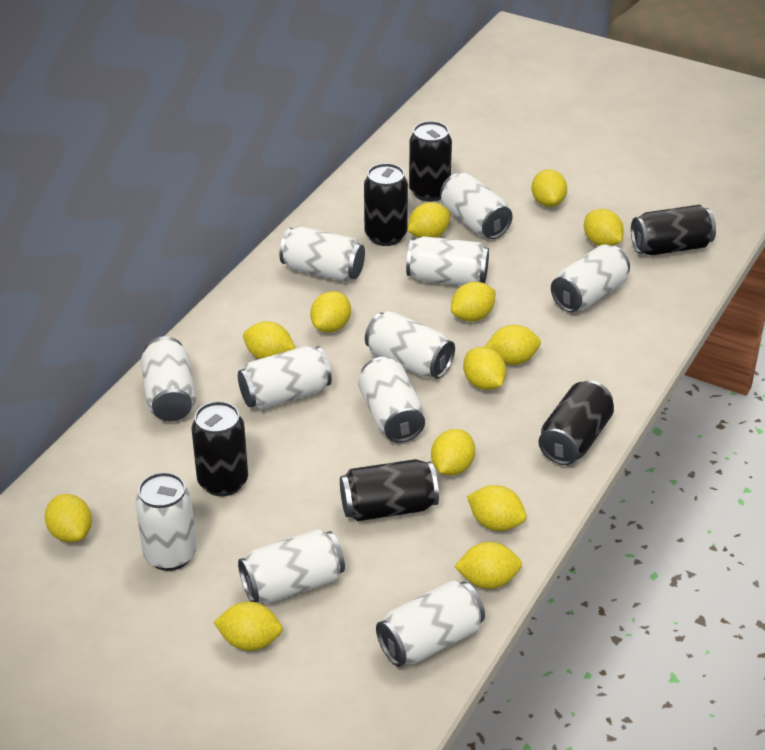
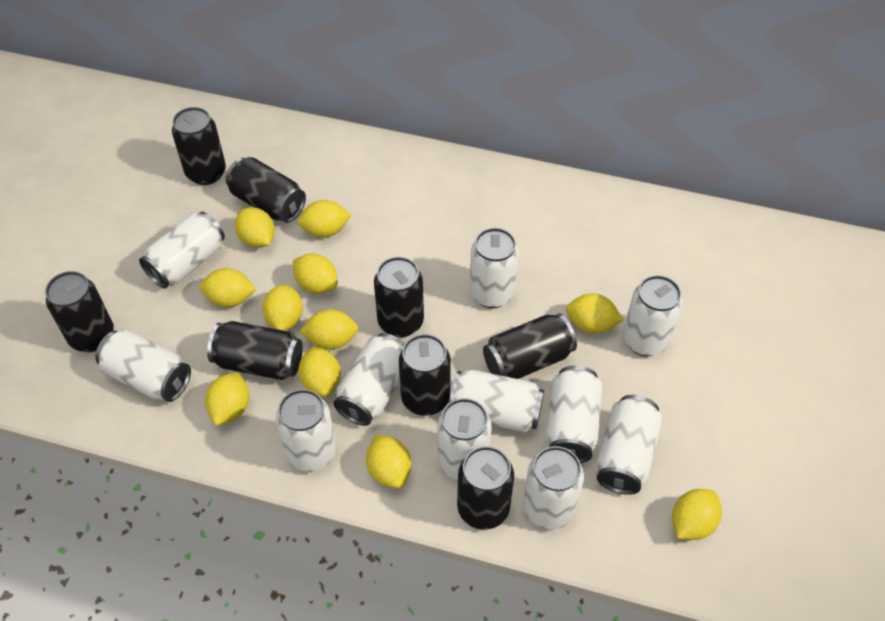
black can: [192,401,248,497] [340,459,439,521] [364,163,408,246] [409,121,452,202] [539,381,614,465] [631,205,716,256] = 6 -> [45,271,114,352] [172,107,226,185] [207,321,303,380] [226,157,306,223] [374,257,424,338] [399,334,451,416] [457,446,514,530] [483,313,577,379] = 8
yellow lemon: [45,494,92,543] [214,602,283,651] [243,321,295,359] [310,291,351,333] [407,202,450,238] [431,429,475,476] [451,282,496,322] [454,542,522,589] [463,347,506,390] [467,485,527,531] [485,325,541,365] [531,169,567,207] [584,209,624,246] = 13 -> [200,268,256,307] [205,373,249,426] [235,207,275,248] [262,284,303,331] [293,254,338,294] [297,200,351,238] [298,347,341,397] [299,309,358,350] [366,435,411,489] [566,294,623,334] [672,489,722,540] = 11

